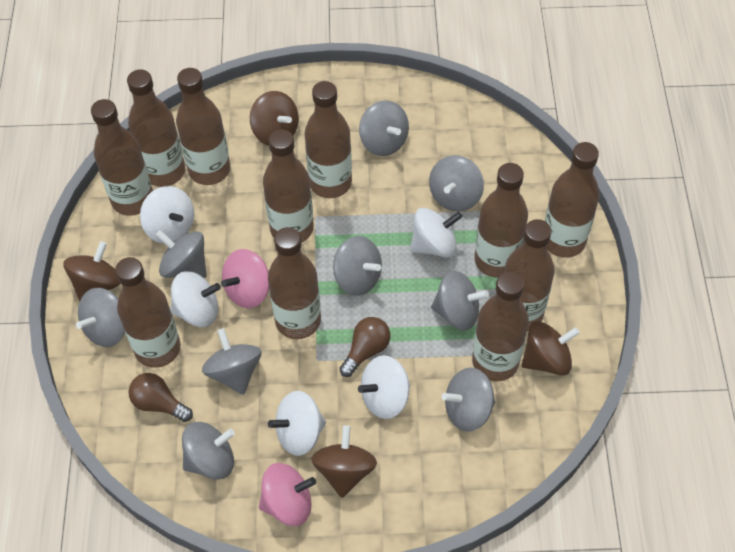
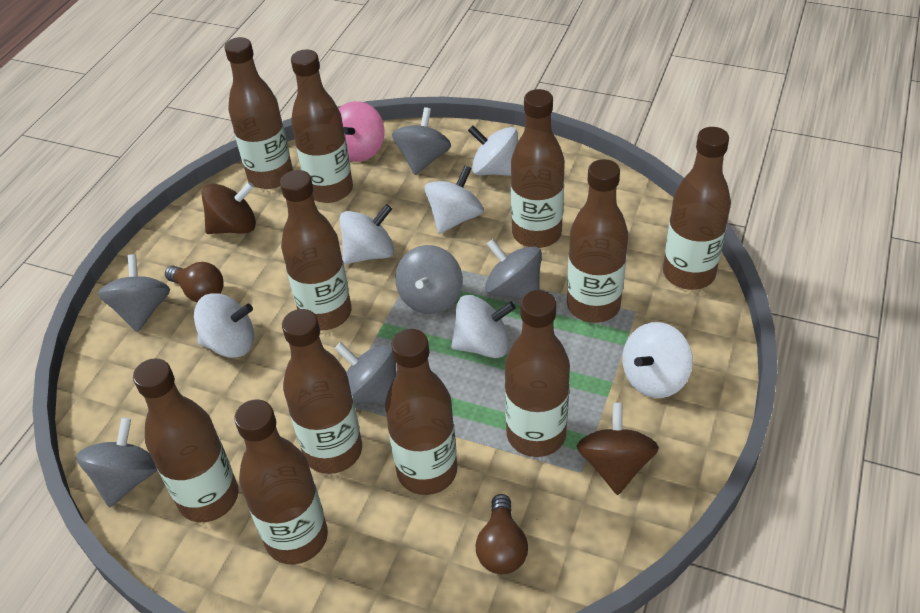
brown spinning top: [63,241,120,302] [250,91,299,146] [312,425,377,498] [522,321,580,376] = 4 -> [202,182,256,234] [576,402,659,495] = 2
grey spinning top: [76,288,125,347] [156,230,207,278] [182,422,235,480] [202,328,261,395] [333,236,382,296] [359,100,409,156] [429,155,484,212] [431,271,489,330] [442,368,495,432] = 9 -> [76,417,157,507] [98,254,170,332] [335,342,396,403] [392,107,451,175] [395,245,463,314] [485,239,542,299] = 6
pink spinning top: [221,249,269,308] [259,463,316,526] = 2 -> [338,101,385,162] = 1
white spinning top: [140,186,194,244] [171,271,221,327] [268,391,326,456] [358,355,410,419] [410,208,462,258] = 5 -> [194,293,254,358] [339,204,394,264] [424,165,484,234] [451,295,516,358] [468,126,518,176] [622,322,693,398] = 6

